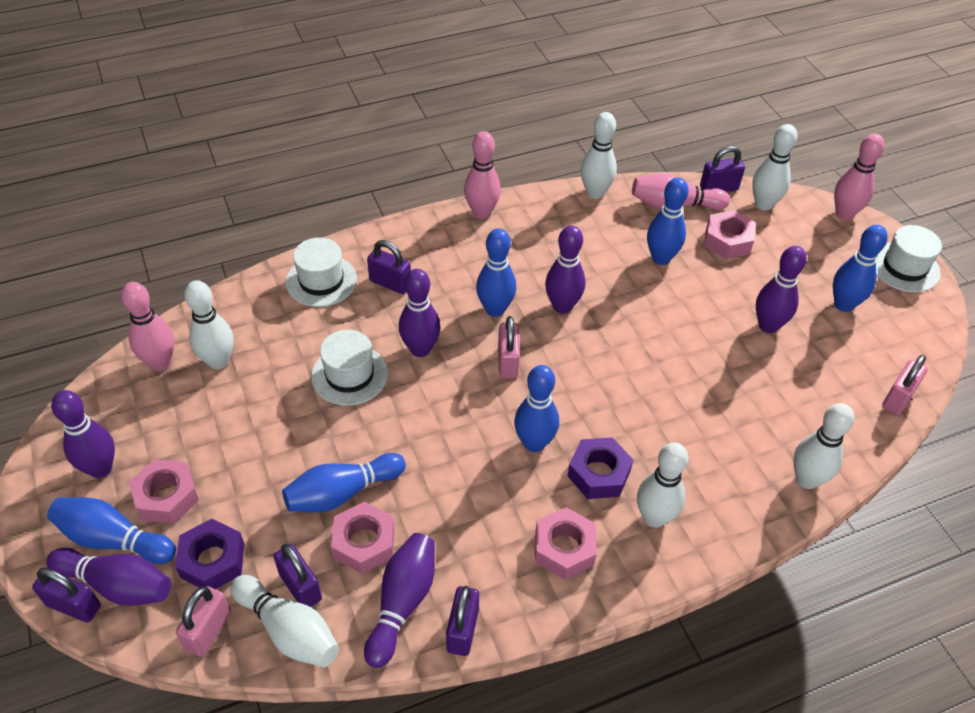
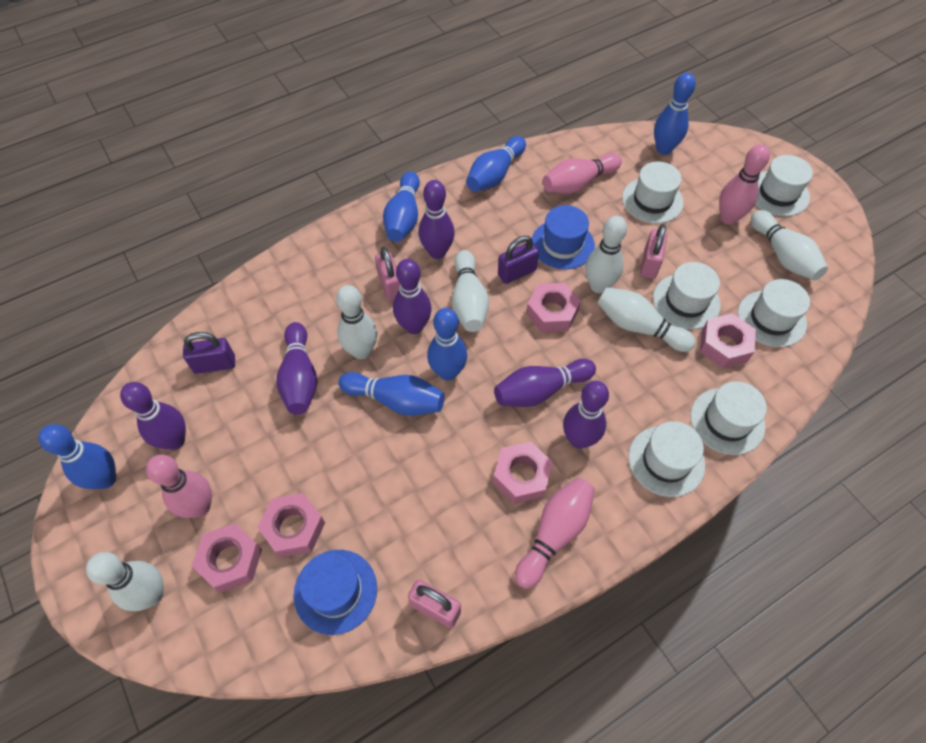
blue hat: none = 0 -> [294,550,377,635] [532,205,595,270] = 2
pink nut: [129,459,199,524] [331,502,394,574] [535,507,597,580] [704,210,756,259] = 4 -> [192,523,262,593] [257,493,325,558] [493,441,553,504] [526,283,581,332] [700,313,756,368] = 5
purple nut: [175,519,244,589] [568,437,633,499] = 2 -> none = 0
purple padlock: [32,568,101,622] [273,544,322,607] [367,240,411,294] [446,586,479,656] [700,146,745,192] = 5 -> [183,332,235,374] [498,236,539,284] = 2
white hat: [286,237,357,307] [311,330,388,406] [876,225,942,292] = 3 -> [622,162,684,223] [628,421,705,497] [653,262,721,329] [690,381,767,455] [738,279,810,347] [755,155,813,216] = 6

